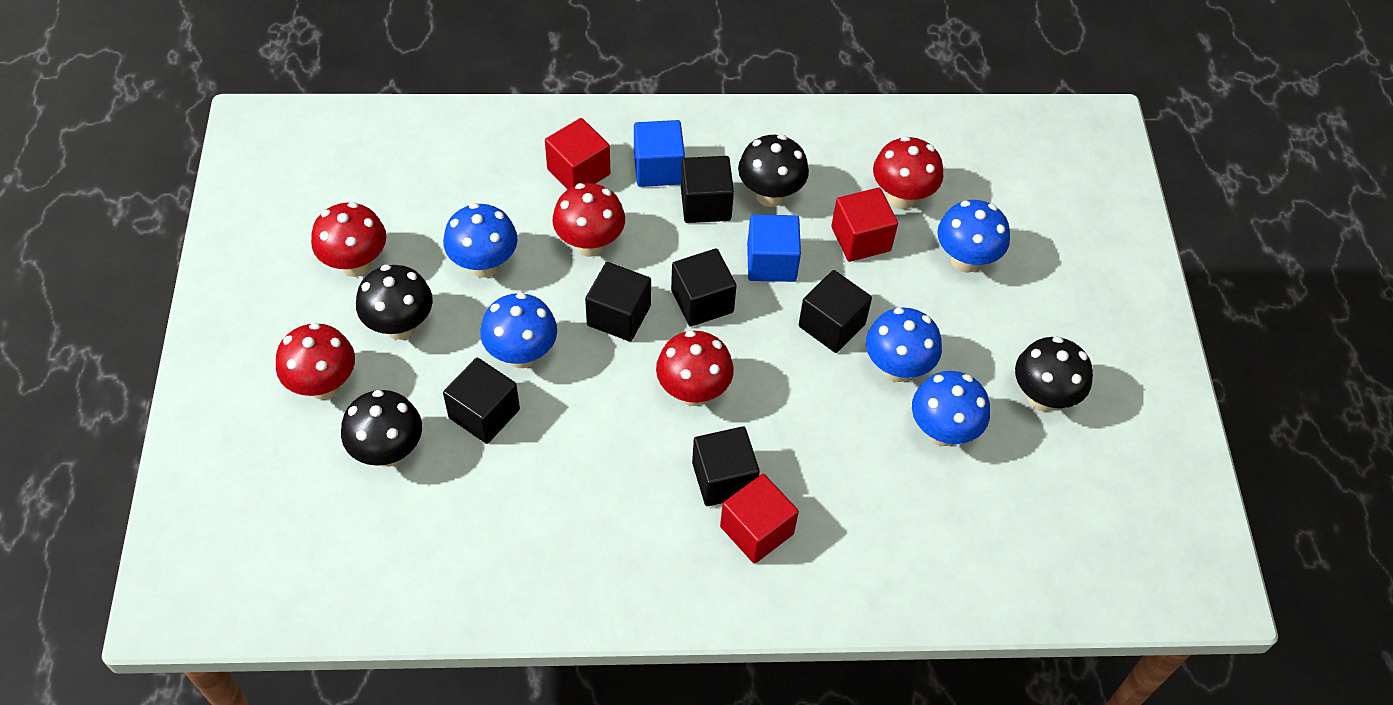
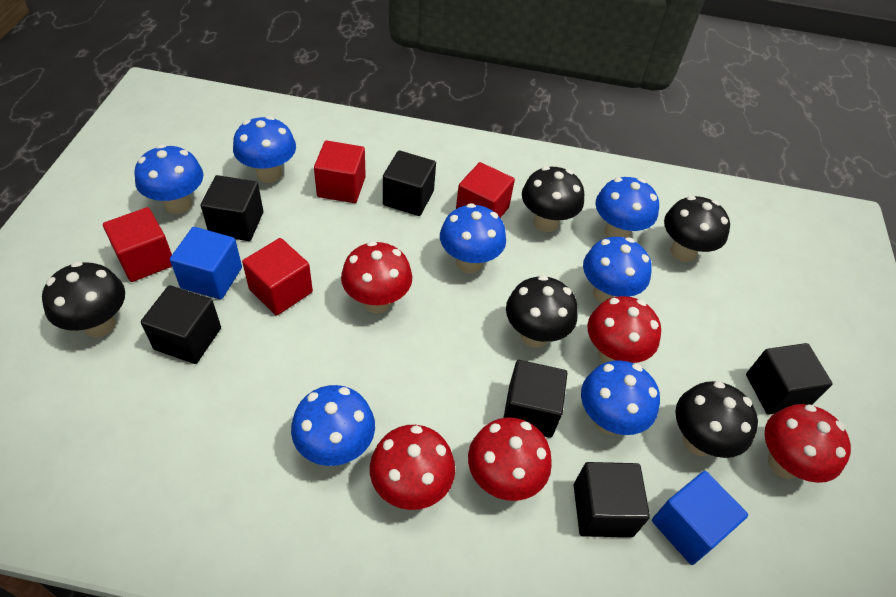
black mushroom: [341,390,422,467] [356,265,433,340] [738,134,809,207] [1015,336,1093,411] = 4 -> [42,261,125,338] [506,275,578,348] [522,166,584,232] [664,196,730,262] [675,381,758,458] = 5
blue mushroom: [443,203,518,278] [480,293,557,368] [866,307,942,382] [912,371,990,446] [937,200,1010,273] = 5 -> [134,145,203,214] [233,116,296,183] [291,385,375,466] [440,203,506,273] [581,360,660,435] [583,237,652,303] [596,177,659,238] = 7
red cube: [545,118,610,189] [720,474,799,564] [831,188,898,262] = 3 -> [103,207,172,282] [242,238,313,316] [314,141,366,203] [456,162,515,218] = 4

